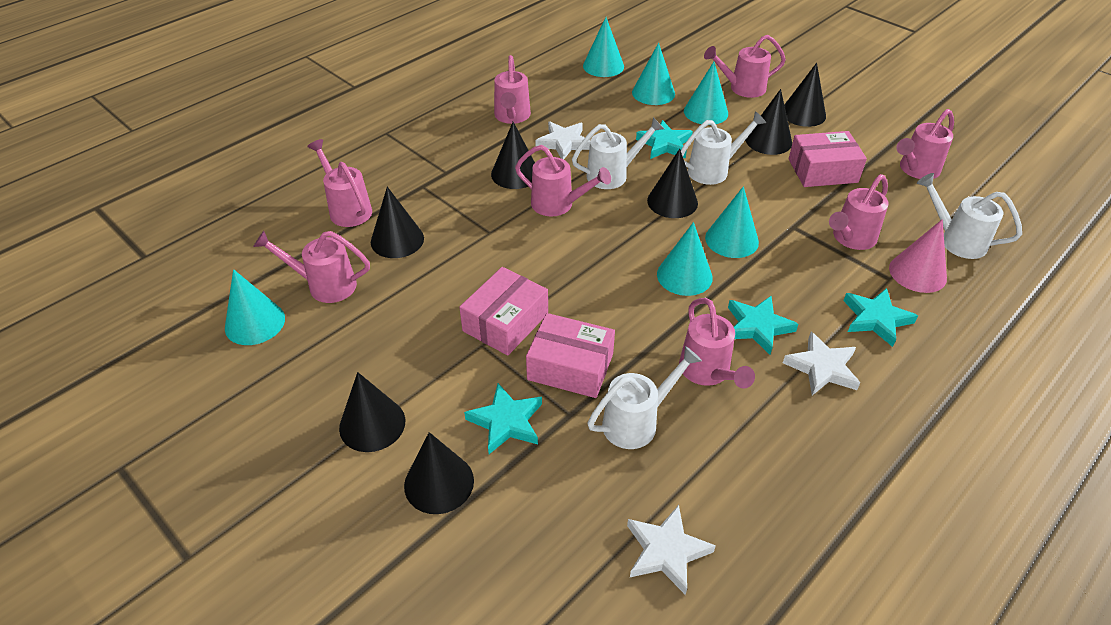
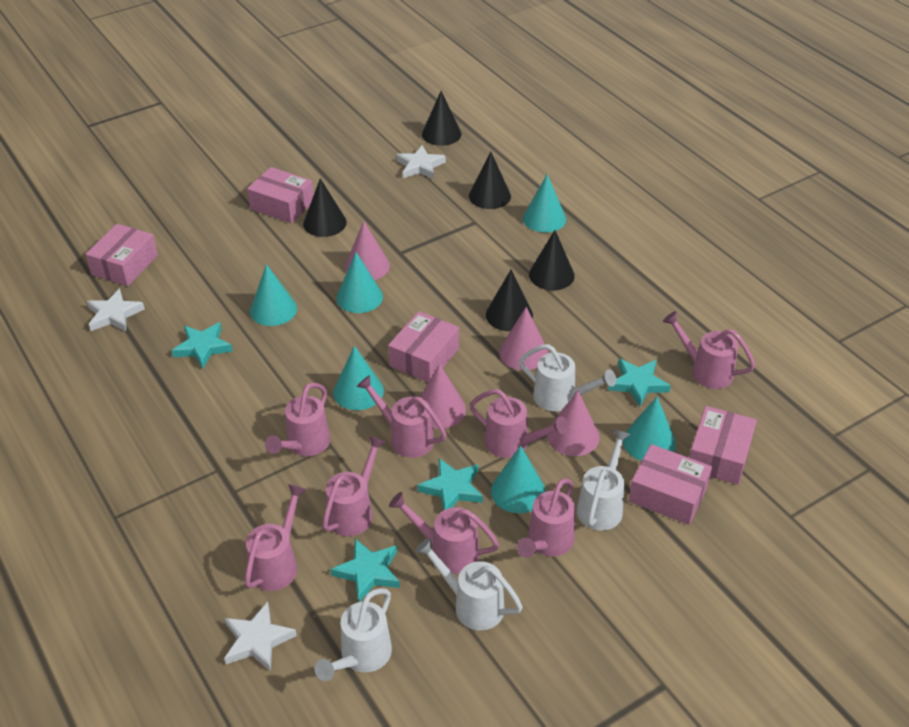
black cone: [339,372,405,452] [371,187,424,258] [404,432,474,514] [491,122,535,189] [647,149,698,218] [745,89,792,155] [784,63,826,127] = 7 -> [303,178,347,237] [422,91,461,146] [469,152,511,209] [486,270,533,331] [529,230,575,290] = 5
pink box: [459,267,548,355] [526,313,615,398] [789,131,867,187] = 3 -> [85,224,158,286] [247,167,314,223] [388,311,459,382] [628,444,712,525] [689,406,757,485] = 5
pink cone: [889,219,947,293] = 1 -> [345,221,390,280] [420,364,466,429] [499,307,548,370] [547,390,600,456] = 4

